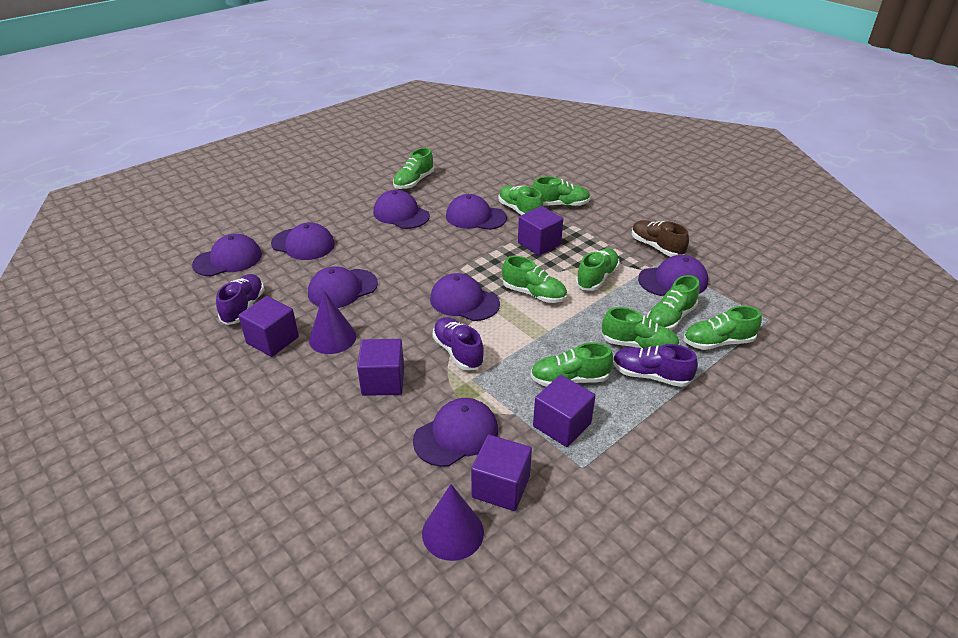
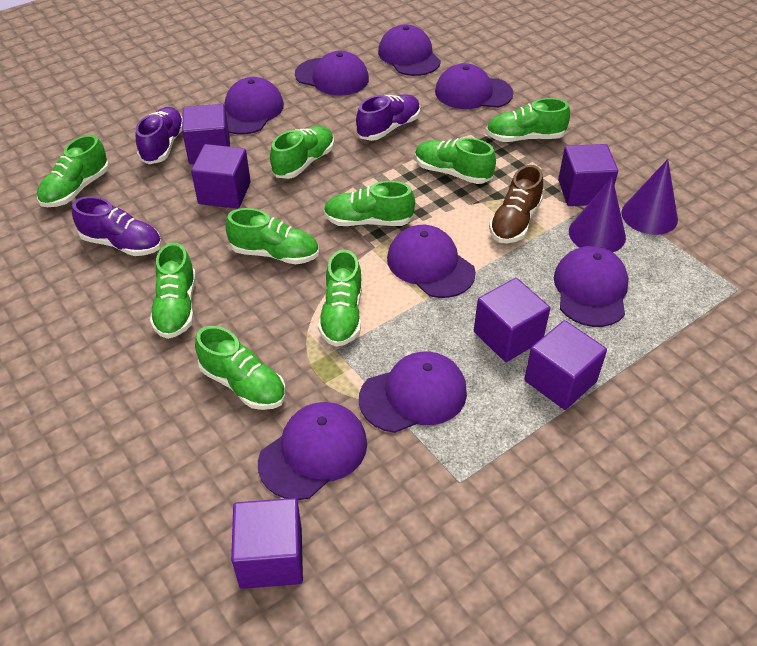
purple cube: [238,296,299,357] [357,339,404,396] [471,435,532,511] [518,206,563,256] [533,375,596,447] = 5 -> [182,104,230,164] [191,144,251,209] [231,498,303,589] [474,278,550,362] [524,320,607,410] [558,144,618,206] = 6

